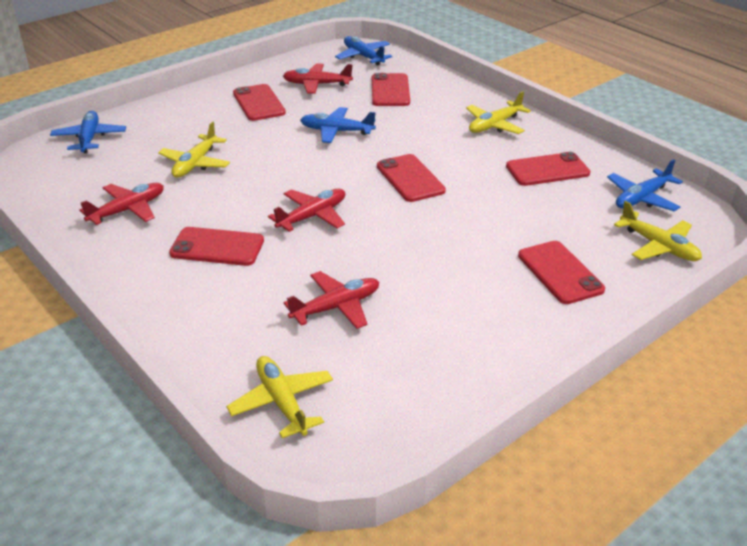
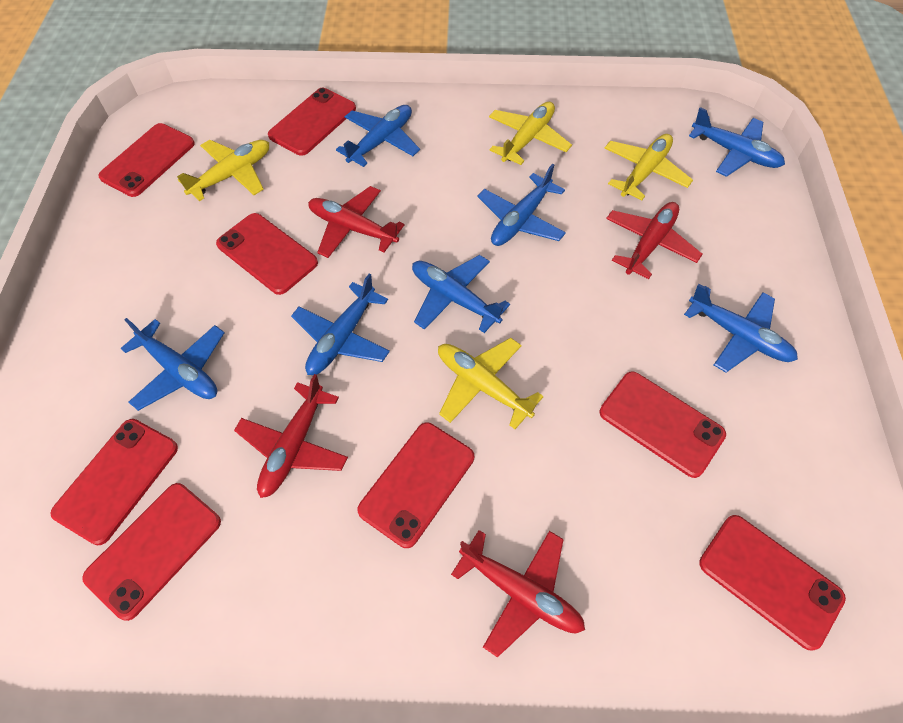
blue plane: [50,111,126,153] [300,107,376,143] [335,36,392,66] [607,159,683,211] = 4 -> [120,318,225,411] [291,274,390,375] [336,105,420,167] [412,255,510,333] [477,164,566,246] [684,284,798,372] [689,107,785,177] = 7
red phone: [169,227,264,266] [233,84,286,121] [372,73,410,106] [377,154,446,202] [506,152,590,186] [518,241,605,304] = 6 -> [50,419,178,545] [82,483,221,621] [98,123,195,197] [216,213,318,295] [268,88,356,156] [357,423,474,548] [600,371,726,478] [699,515,846,651] = 8

